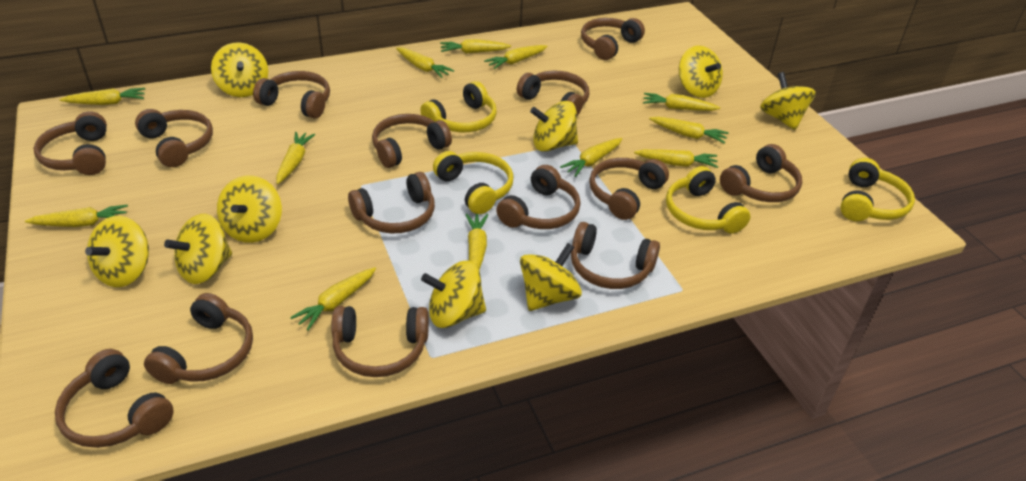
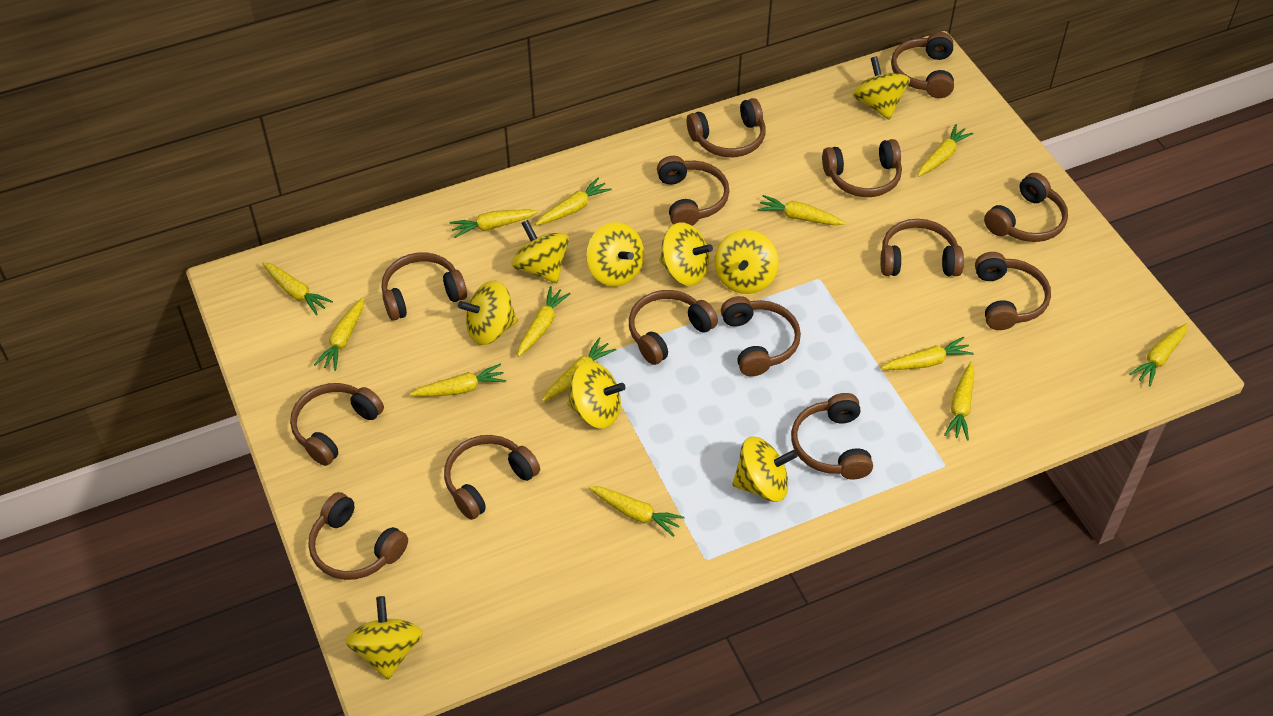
yellow carrot: [25,205,128,227] [60,88,145,105] [276,132,315,184] [290,267,376,331] [396,47,454,78] [440,39,511,53] [465,213,488,270] [484,45,548,69] [560,138,622,177] [634,149,718,168] [643,93,720,111] [649,117,729,144] = 12 -> [262,262,333,315] [314,297,364,371] [409,364,506,397] [450,210,539,238] [517,286,571,357] [535,177,612,226] [542,337,616,401] [589,486,684,537] [758,195,846,226] [881,337,974,370] [917,124,974,177] [944,362,975,441] [1129,323,1188,386] = 13
yellow headphones: [421,81,497,132] [433,151,513,214] [666,166,751,234] [840,158,915,221] = 4 -> none = 0

